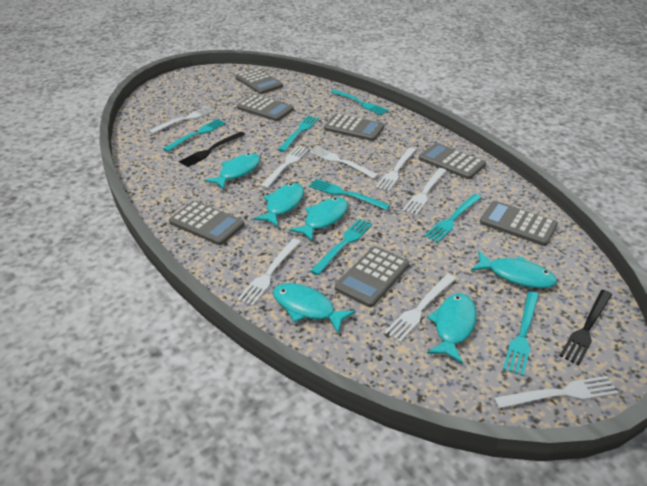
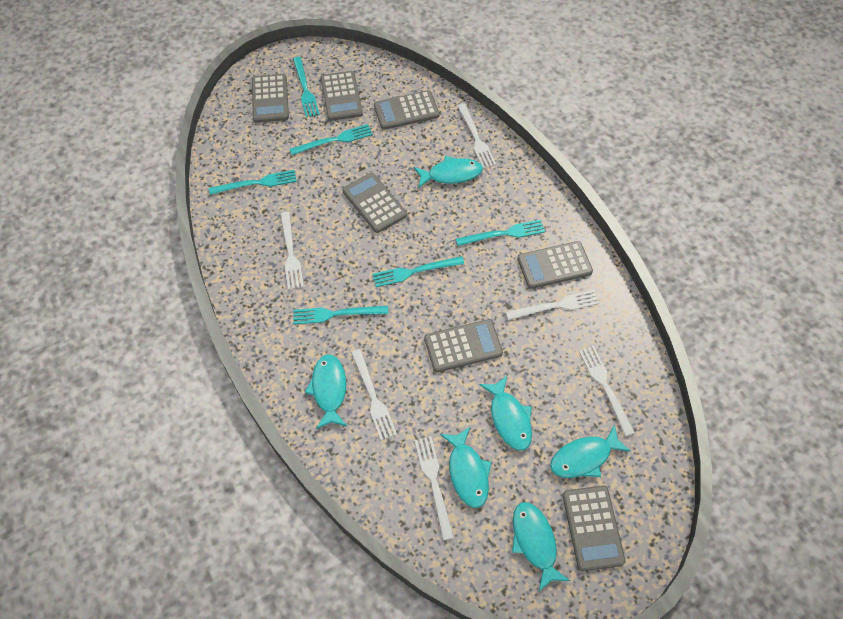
black fork: [179,132,245,167] [560,290,612,365] = 2 -> none = 0
turquoise fork: [163,119,226,152] [278,116,319,152] [309,179,390,210] [310,218,373,275] [331,89,389,115] [424,194,482,243] [503,291,539,376] = 7 -> [209,170,297,195] [290,124,373,155] [293,57,320,118] [293,306,388,324] [372,256,464,287] [456,220,545,246] = 6
white fork: [149,107,215,134] [237,238,301,306] [261,146,309,189] [310,147,379,179] [376,147,416,192] [384,274,456,342] [402,168,447,215] [494,376,619,409] = 8 -> [281,212,304,290] [351,349,397,440] [415,437,454,540] [457,104,496,168] [506,290,599,320] [579,346,635,436] = 6

